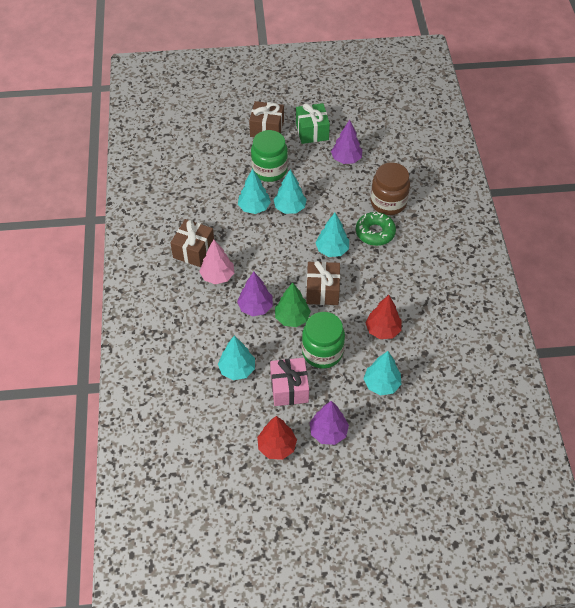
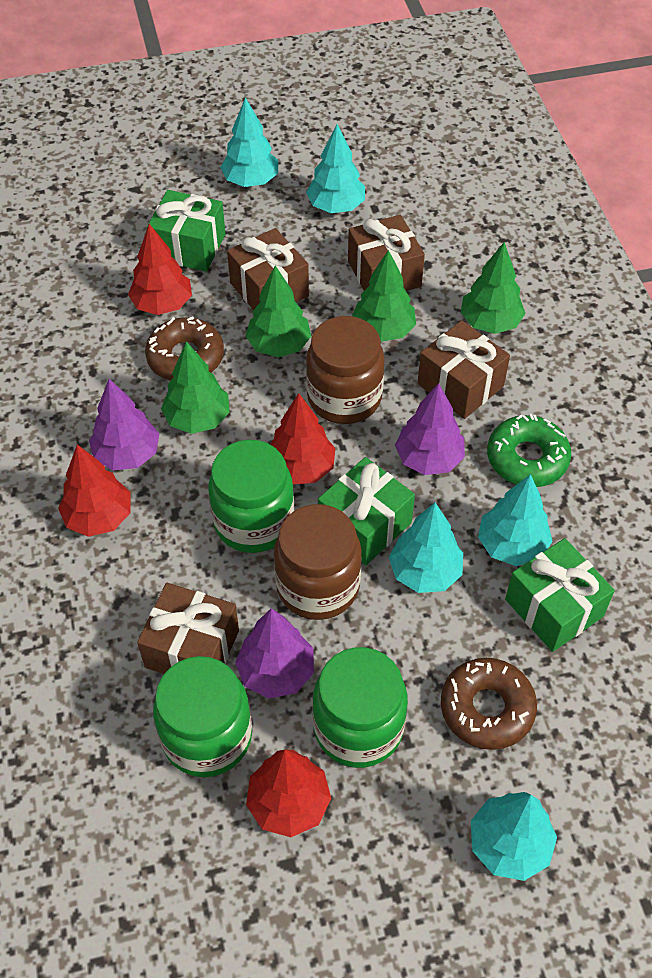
brown donut: none = 0 -> [145,317,224,381] [441,658,537,750] = 2
brown gift: [170,219,214,267] [249,101,284,137] [306,261,340,305] = 3 -> [137,583,239,674] [227,228,309,310] [348,215,425,291] [418,320,510,419] = 4
brown jar: [370,162,410,215] = 1 -> [274,504,362,620] [306,316,385,424] = 2
green gift: [296,103,330,144] = 1 -> [147,190,226,272] [318,457,415,565] [505,538,615,652] = 3
green jar: [251,130,288,182] [302,312,345,369] = 2 -> [153,656,252,777] [208,440,294,553] [312,647,408,768] = 3
green tree: [275,282,311,327] = 1 -> [161,341,230,434] [245,266,311,357] [352,250,416,342] [461,242,526,334] = 4
pink gift: [270,358,309,406] = 1 -> none = 0
pink tree: [199,239,234,284] = 1 -> none = 0
red tree: [257,416,297,460] [365,295,402,339] = 2 -> [58,445,131,537] [128,224,192,315] [246,750,332,837] [270,393,335,484] = 4

